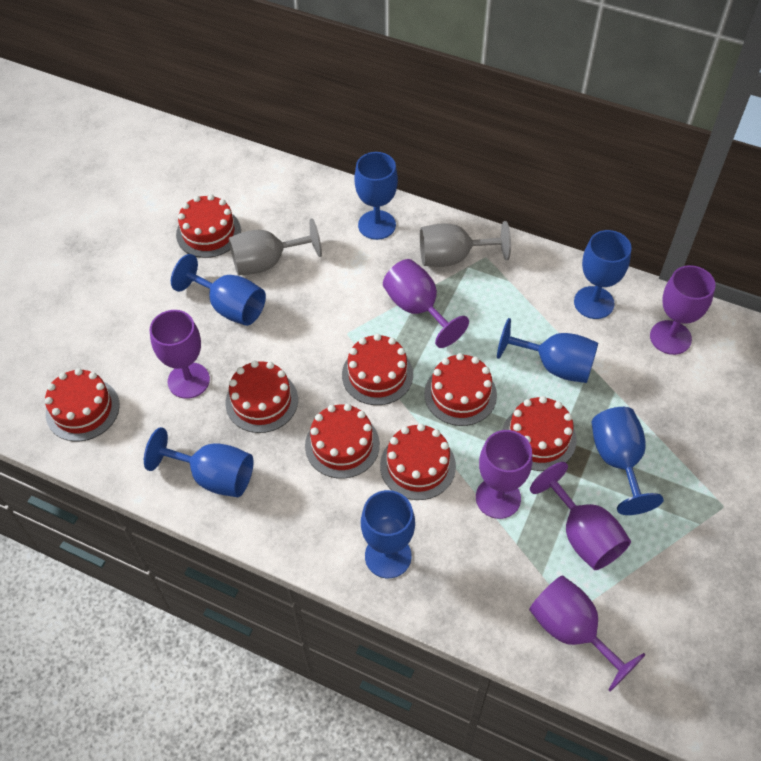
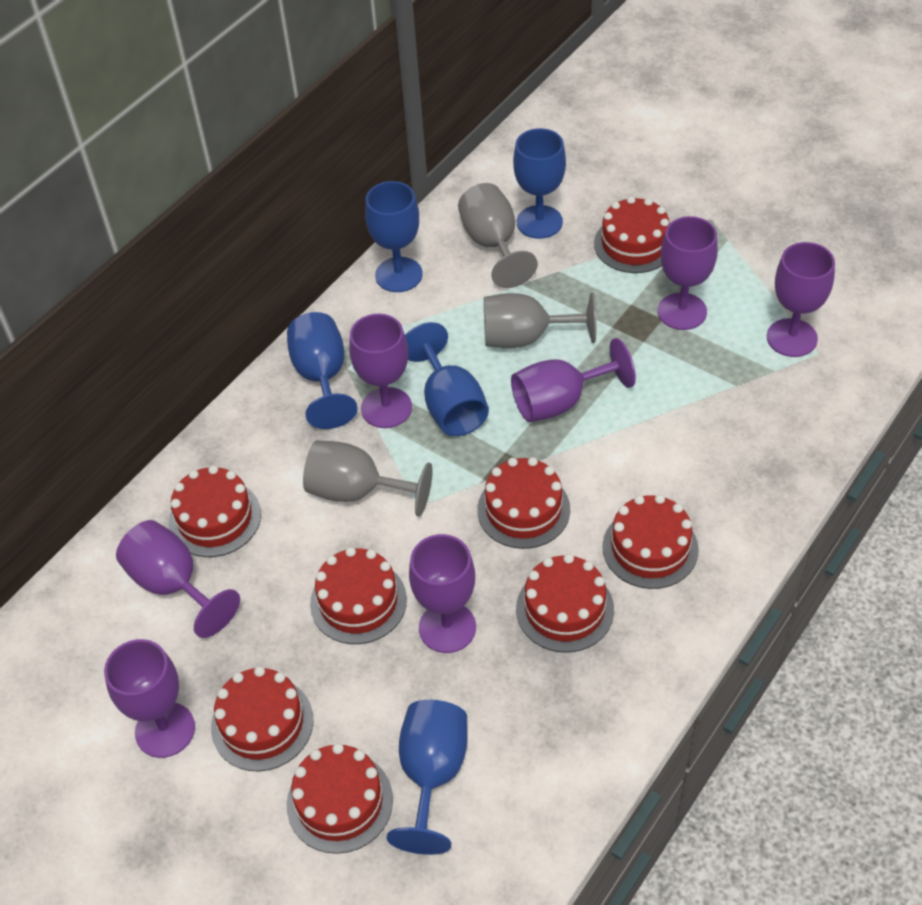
blue goblet: [144,427,254,497] [171,254,266,326] [354,152,398,240] [361,490,415,578] [497,318,598,383] [574,230,631,319] [592,407,664,515] = 7 -> [287,312,358,429] [365,181,423,292] [387,700,468,855] [405,322,489,436] [513,128,566,239] = 5
grey goblet: [229,218,322,276] [420,221,511,267] = 2 -> [303,440,433,517] [458,183,538,288] [484,293,597,348] = 3
purple goblet: [150,310,210,399] [383,259,469,348] [476,430,532,519] [529,575,646,691] [530,462,631,570] [650,265,715,355] = 6 -> [104,639,195,758] [116,520,240,638] [349,314,412,428] [409,534,476,653] [511,338,636,422] [658,216,718,330] [767,242,835,357] = 7

